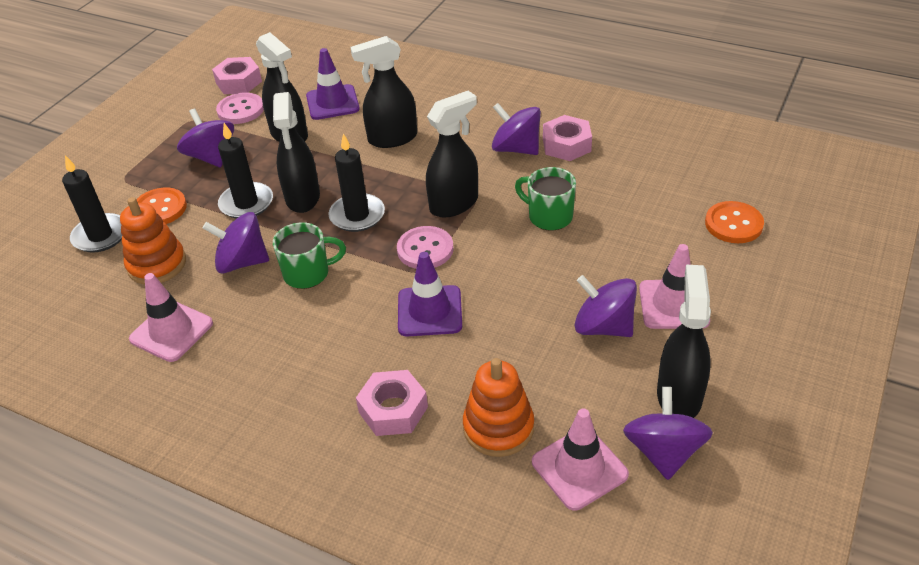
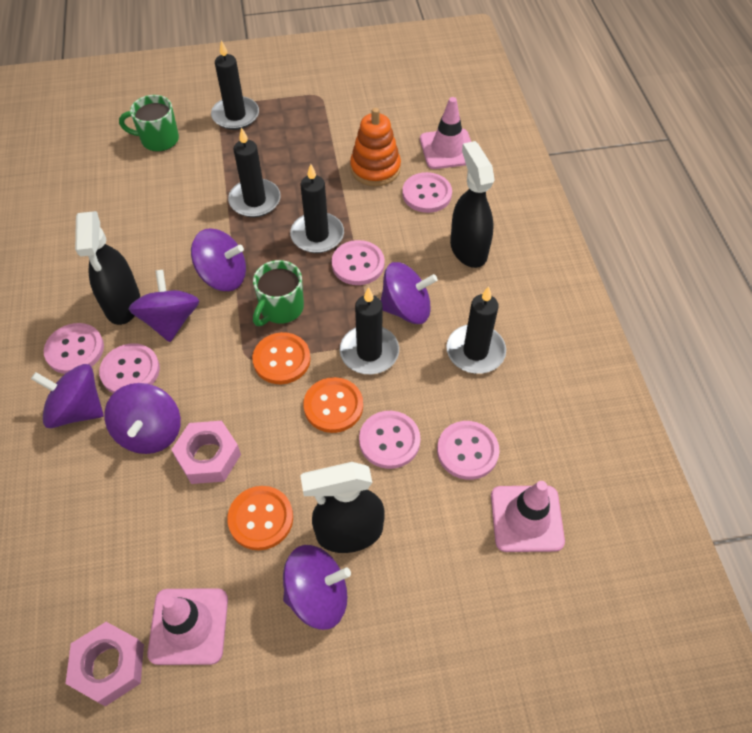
black candle: [62,155,122,253] [218,123,273,219] [328,133,385,232] = 3 -> [211,40,259,130] [228,127,281,217] [290,164,344,253] [340,287,399,374] [446,286,506,374] = 5
black spray bottle: [256,32,308,142] [273,92,320,213] [350,36,417,148] [426,91,478,218] [657,265,711,418] = 5 -> [75,211,140,325] [300,462,385,553] [450,141,495,268] = 3
orange button: [137,188,187,224] [705,201,764,243] = 2 -> [227,486,293,550] [252,332,311,384] [304,377,363,433] = 3
orange stacking toy: [120,197,186,285] [463,358,534,457] = 2 -> [350,108,401,187] = 1
pink button: [216,92,264,124] [397,226,453,269] = 2 -> [44,323,104,374] [99,343,160,393] [332,240,385,285] [359,411,420,469] [402,172,452,213] [437,421,499,480] = 6
pink nut: [212,57,262,94] [356,370,428,436] [543,115,592,161] = 3 -> [65,622,144,706] [171,421,241,484] = 2
purple spinning top: [177,109,234,167] [203,212,269,274] [492,103,541,155] [575,275,637,337] [623,387,713,480] = 5 -> [31,364,103,428] [104,383,181,454] [129,270,199,342] [191,228,246,291] [283,545,351,630] [381,262,438,324] = 6
purple traffic cone: [306,48,360,120] [398,252,462,336] = 2 -> none = 0

